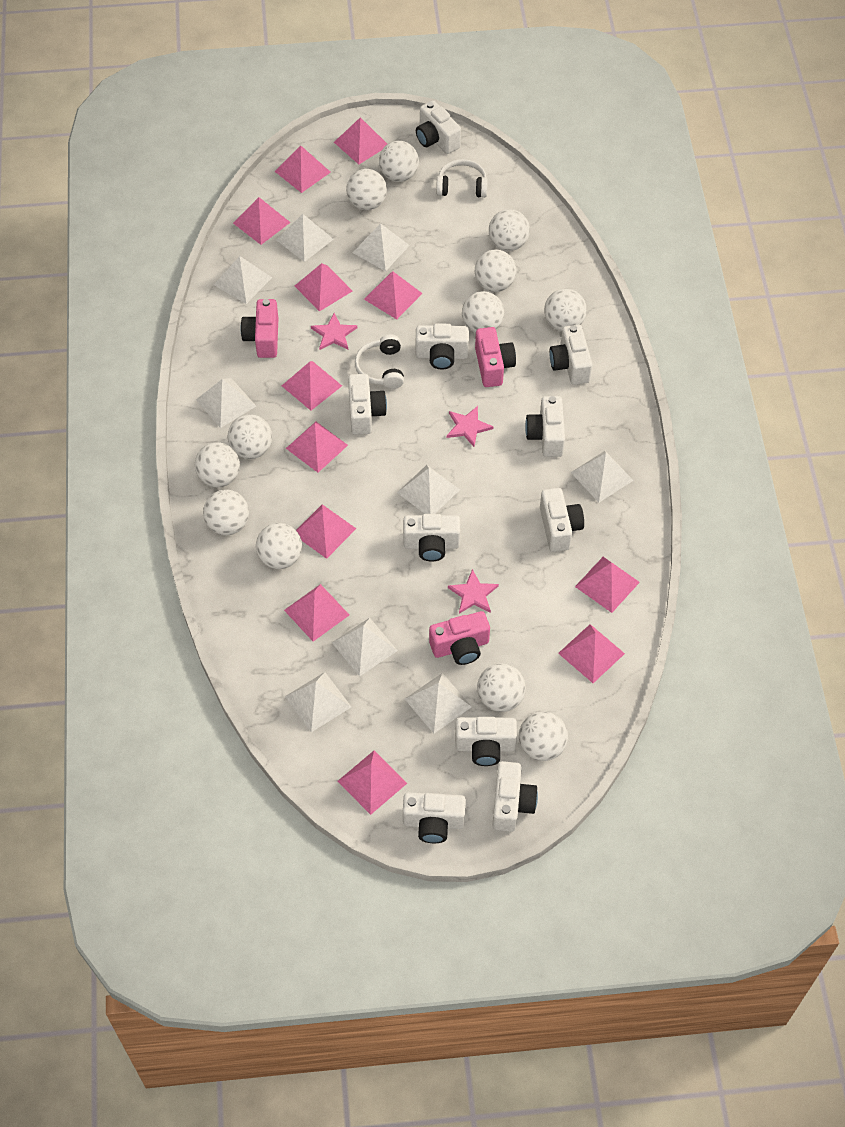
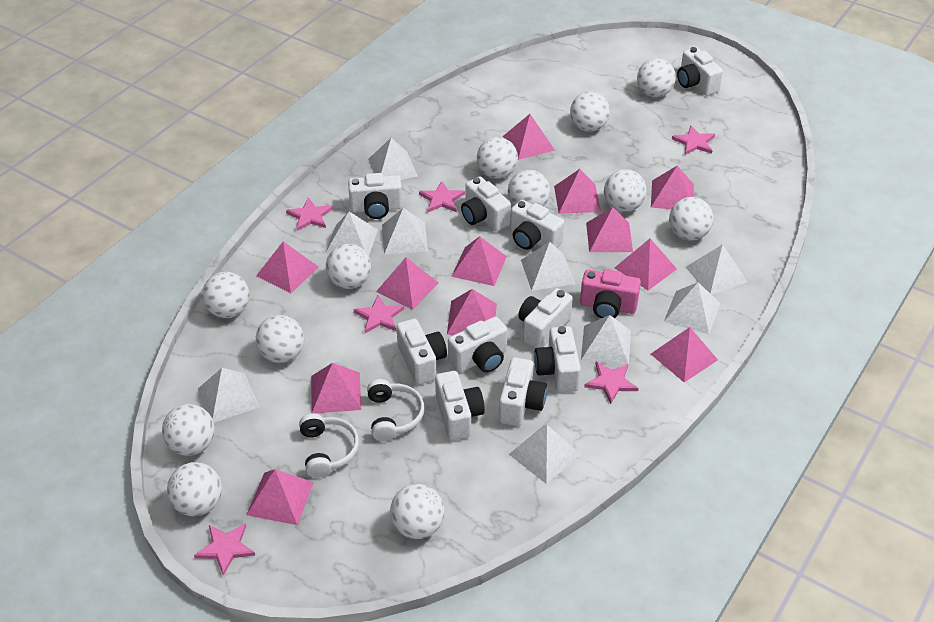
pink camera: [240,299,278,358] [429,611,490,665] [475,327,516,387] = 3 -> [580,269,641,318] = 1
pink star: [311,313,357,350] [447,406,494,447] [448,569,499,614] = 3 -> [194,523,255,576] [286,197,333,231] [354,295,404,333] [419,181,465,212] [584,362,639,404] [672,125,715,155] = 6

